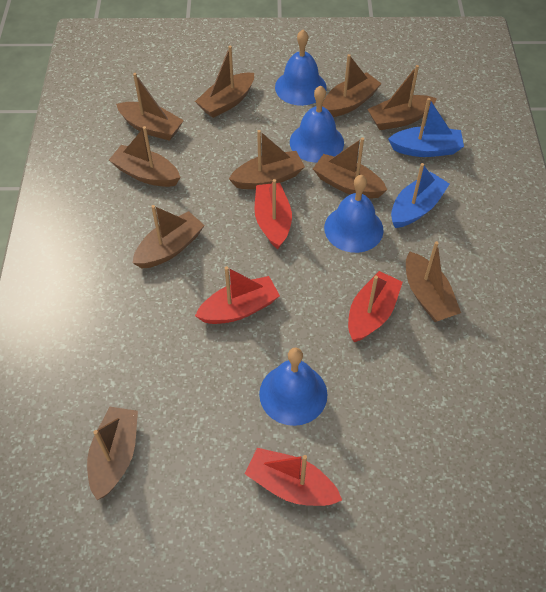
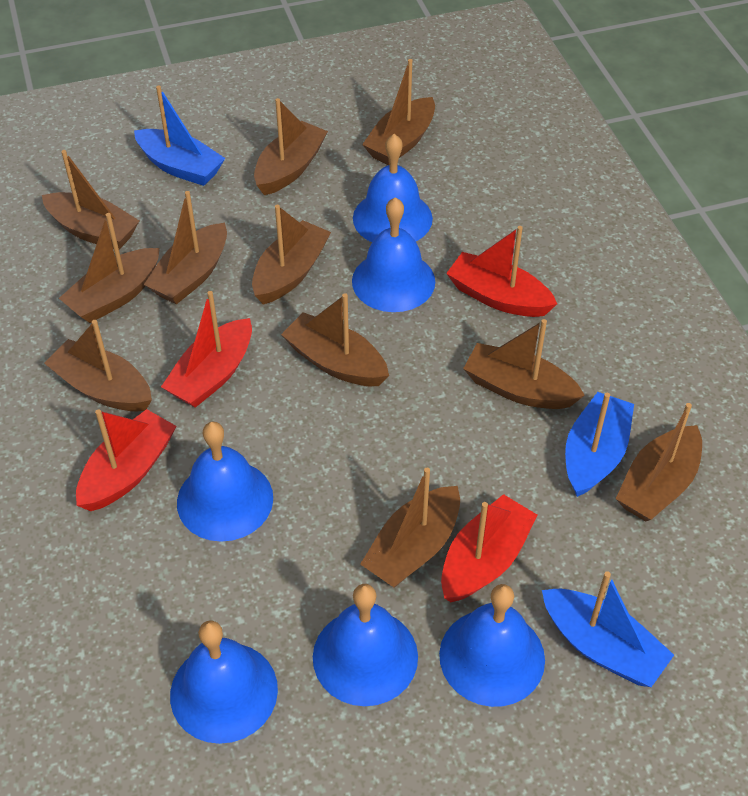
blue bell: [259,347,327,426] [275,30,327,106] [290,85,344,163] [324,175,384,253] = 4 -> [170,621,278,744] [177,421,273,542] [313,584,418,706] [352,197,435,312] [353,134,433,242] [439,584,545,707] = 6
blue boat: [388,98,464,157] [391,163,450,228] = 2 -> [134,86,225,186] [542,571,674,687] [565,392,634,497] = 3
brown boat: [87,407,138,500] [109,126,181,187] [116,73,184,141] [133,205,205,268] [195,46,254,118] [229,130,305,189] [313,137,387,198] [322,54,382,117] [367,65,437,130] [406,241,461,322] = 10 -> [42,150,139,249] [44,320,152,412] [59,213,160,323] [144,191,227,305] [252,205,331,305] [254,98,328,195] [281,293,389,386] [360,468,460,588] [362,59,435,165] [463,319,585,409] [616,403,702,522] = 11

